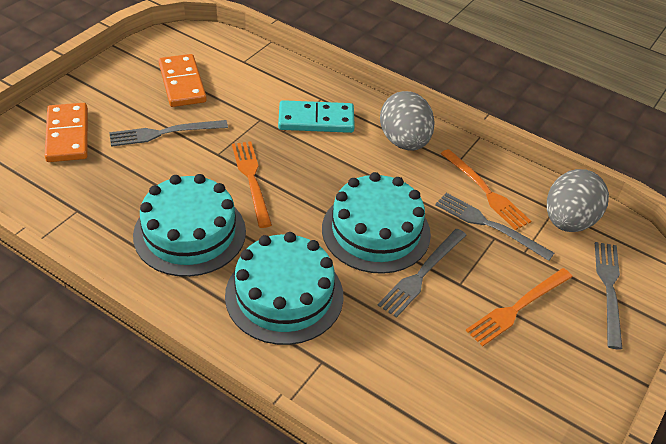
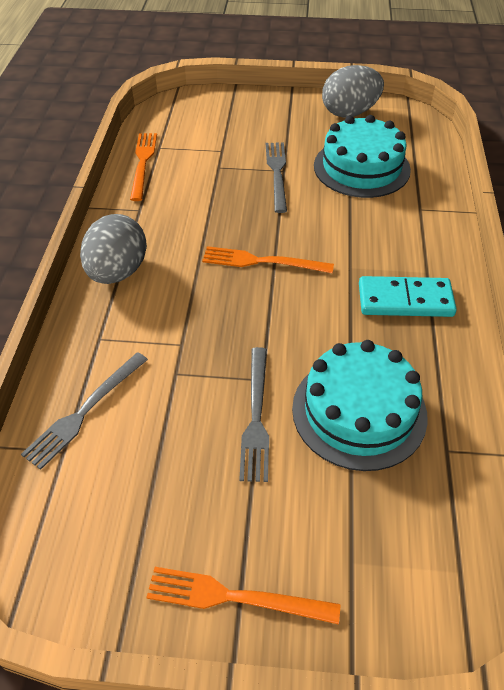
grey fork: [109,120,228,147] [378,229,466,318] [435,193,554,261] [595,242,622,350] = 4 -> [21,352,148,470] [239,347,269,482] [266,142,287,213] = 3
orange domino: [45,103,88,162] [159,54,207,107] = 2 -> none = 0
turquoise cake: [133,174,246,277] [225,232,343,345] [322,172,431,274] = 3 -> [292,340,428,471] [314,115,411,198] = 2

